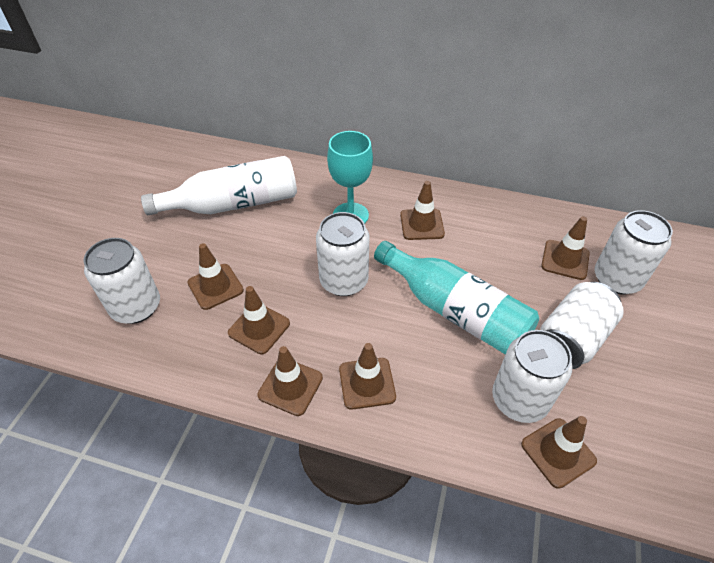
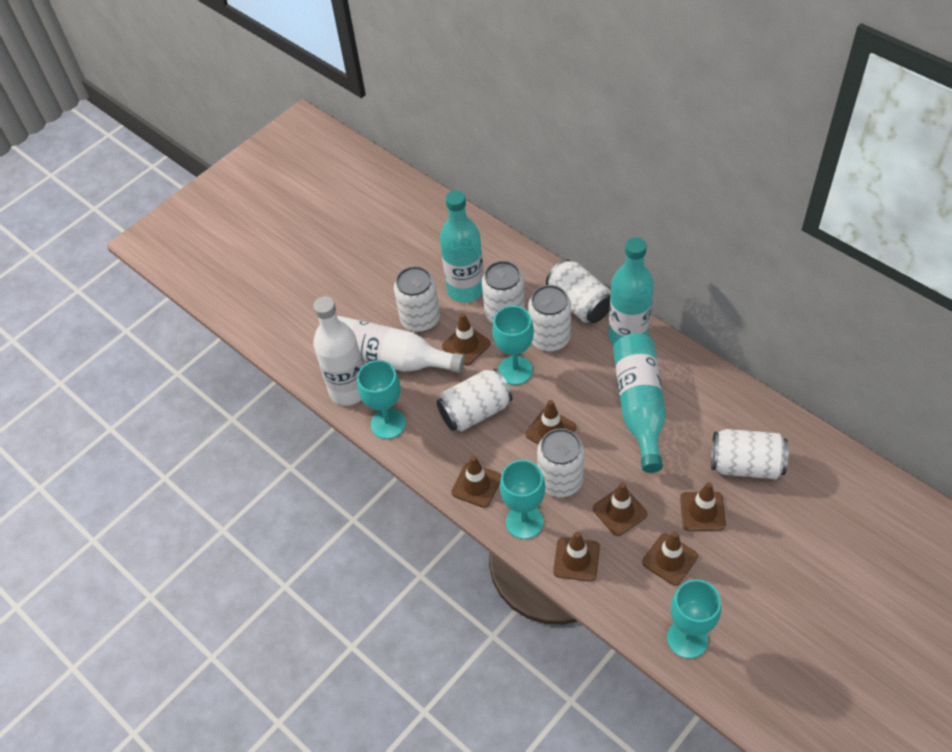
turquoise bottle: [374,241,539,354] = 1 -> [440,190,484,302] [608,237,654,345] [613,333,666,473] = 3
turquoise goblet: [327,131,373,224] = 1 -> [357,360,406,439] [492,306,534,385] [500,460,545,539] [667,580,721,658] = 4
white bottle: [141,156,297,215] = 1 -> [313,296,364,406] [337,316,465,373] = 2
white can: [84,238,160,324] [316,212,369,296] [492,330,572,423] [540,282,624,369] [594,210,673,295] = 5 -> [394,266,440,332] [437,369,512,432] [482,261,525,324] [528,285,571,352] [537,428,584,497] [546,259,611,323] [711,429,789,479] = 7

